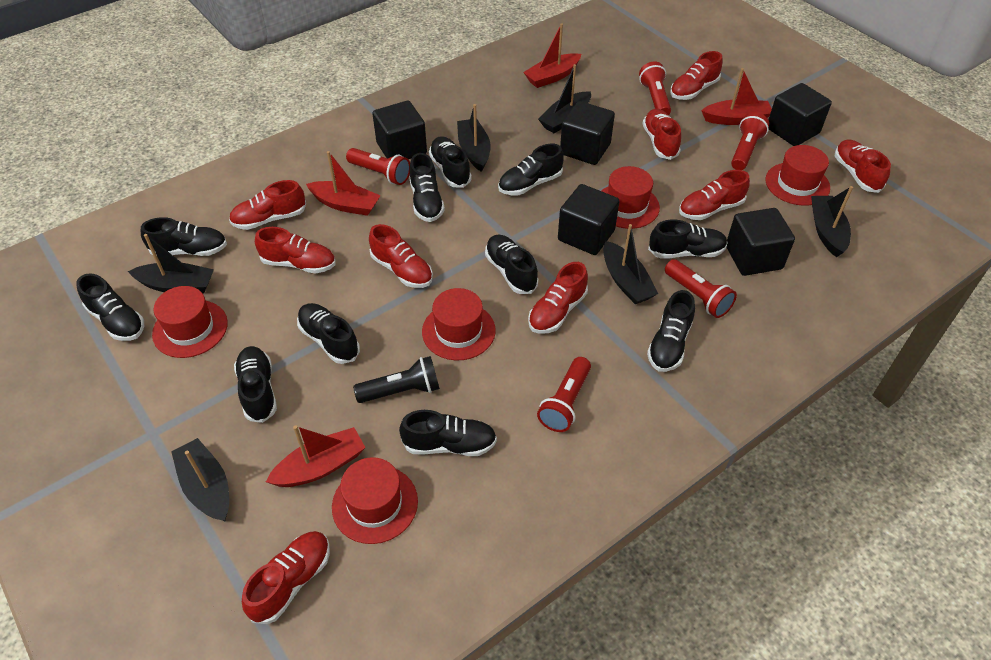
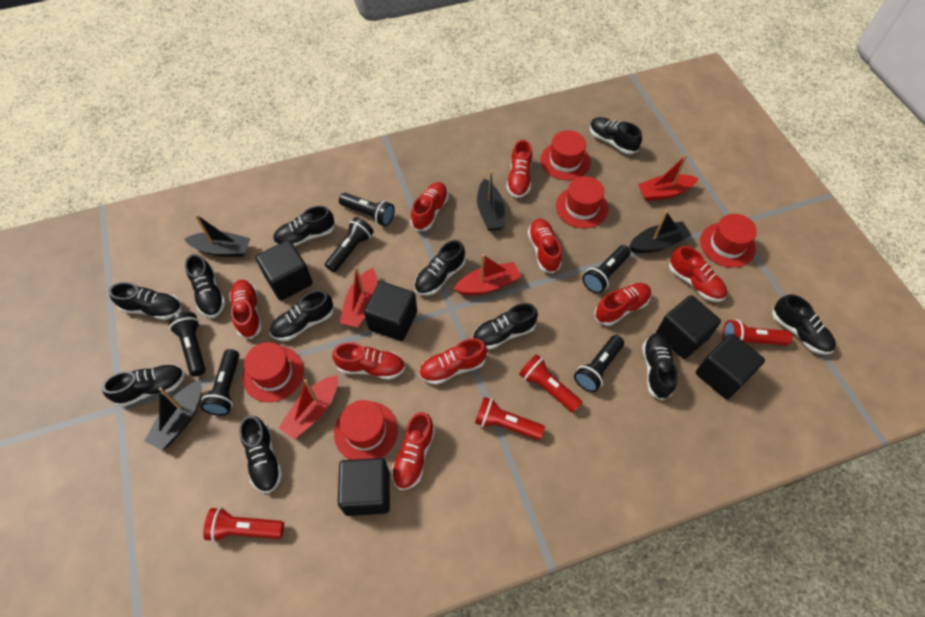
black boat: [128,234,214,293] [171,438,229,521] [457,104,491,172] [538,64,591,133] [603,224,658,304] [811,186,853,257] = 6 -> [144,380,202,450] [184,214,250,257] [477,171,505,231] [629,211,691,253] = 4
black flashlight: [353,356,440,403] = 1 -> [169,312,206,377] [201,349,239,416] [325,217,374,272] [339,193,395,226] [574,335,624,392] [582,245,631,294] = 6
red flashlight: [346,148,410,185] [537,357,591,432] [639,61,671,115] [665,259,737,318] [731,112,769,170] = 5 -> [203,507,284,542] [475,397,545,440] [519,354,582,413] [722,320,792,346] = 4

